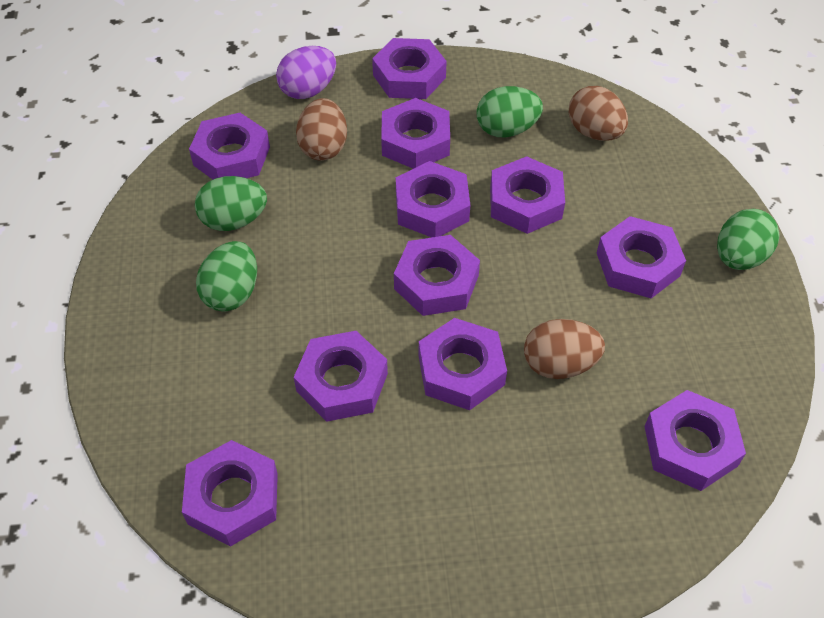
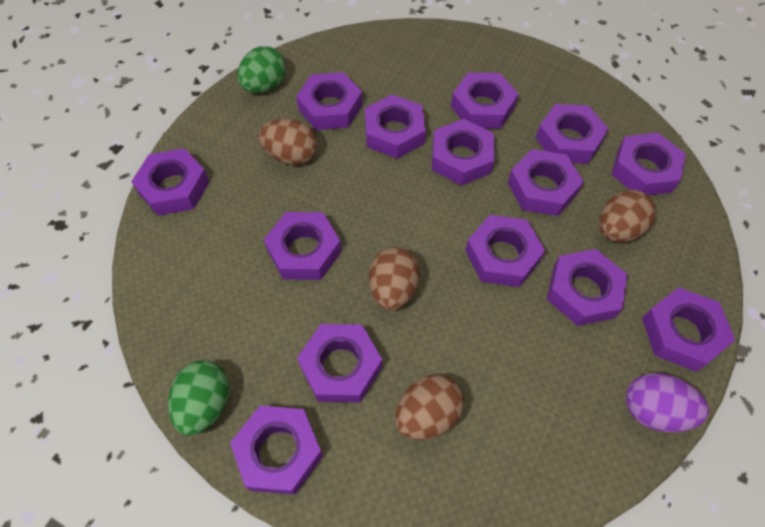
brown egg: [296,98,347,161] [524,319,605,379] [569,86,628,141] = 3 -> [258,118,317,165] [369,247,420,310] [395,374,464,440] [599,190,656,242] = 4
green egg: [195,176,267,231] [196,241,257,312] [476,86,543,138] [717,209,780,270] = 4 -> [168,361,230,436] [237,46,286,93] = 2
purple nut: [182,440,278,547] [189,113,270,179] [294,331,388,422] [372,38,447,99] [381,98,450,169] [394,235,480,316] [396,161,470,237] [419,318,507,410] [490,156,565,234] [597,216,686,298] [644,390,746,491] = 11 -> [131,149,210,216] [230,406,323,495] [264,212,342,280] [296,72,363,130] [297,324,382,402] [365,94,426,158] [432,119,495,185] [451,73,519,129] [465,215,545,287] [507,149,584,216] [536,104,609,164] [547,249,628,326] [611,133,686,195] [642,287,735,372] = 14

